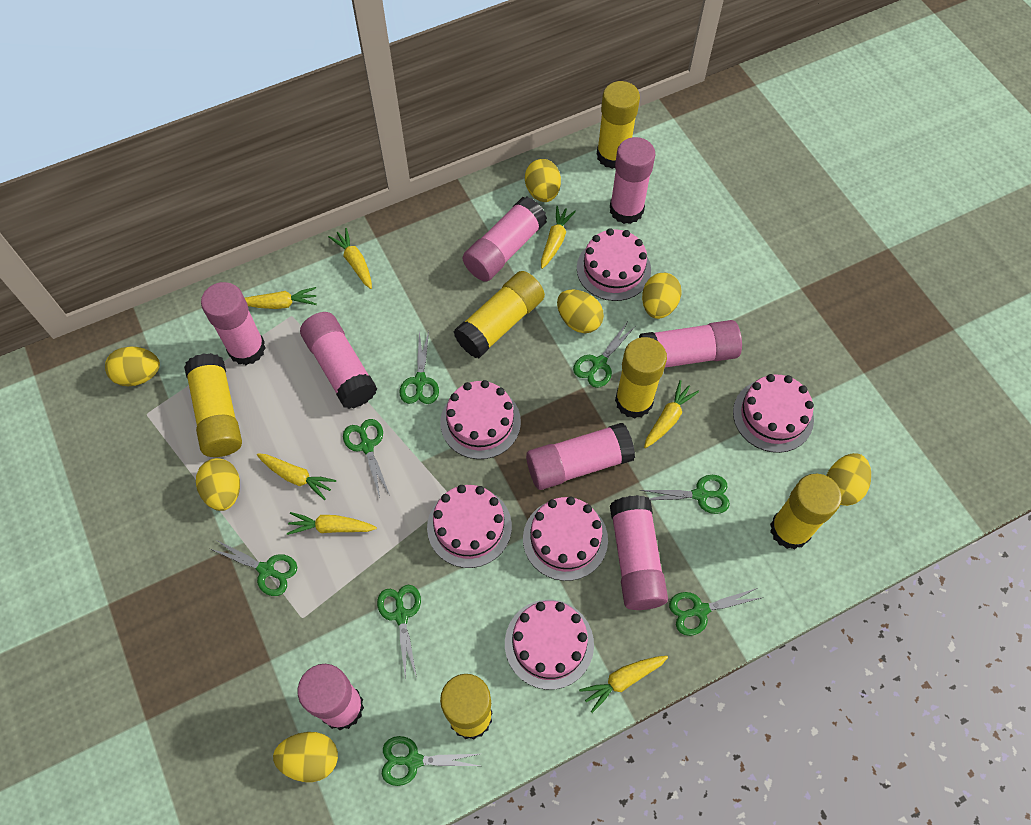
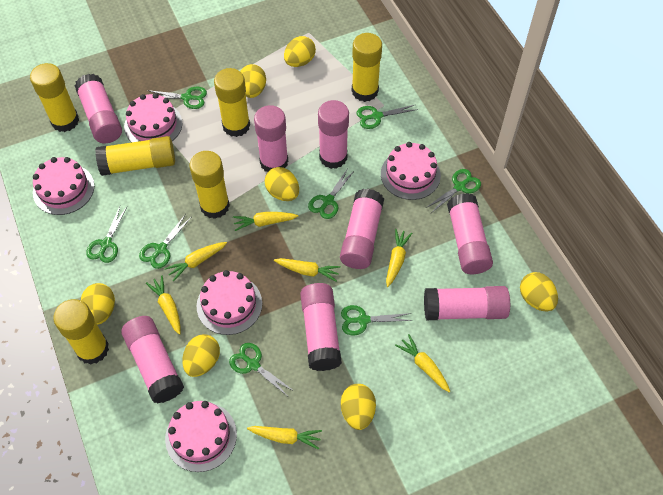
pink cake: [427,485,512,568] [440,380,521,459] [505,600,594,690] [523,497,608,581] [577,228,651,301] [733,374,814,453] = 6 -> [33,157,94,215] [124,93,182,142] [165,401,237,472] [197,270,262,335] [381,142,441,200] = 5

